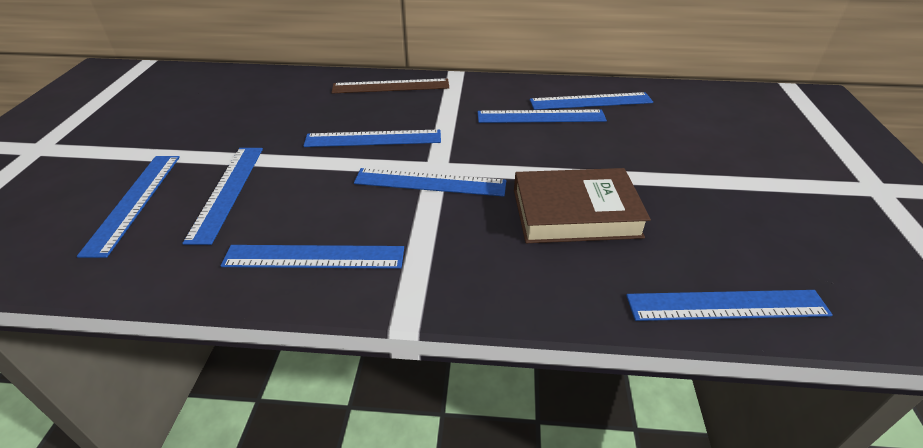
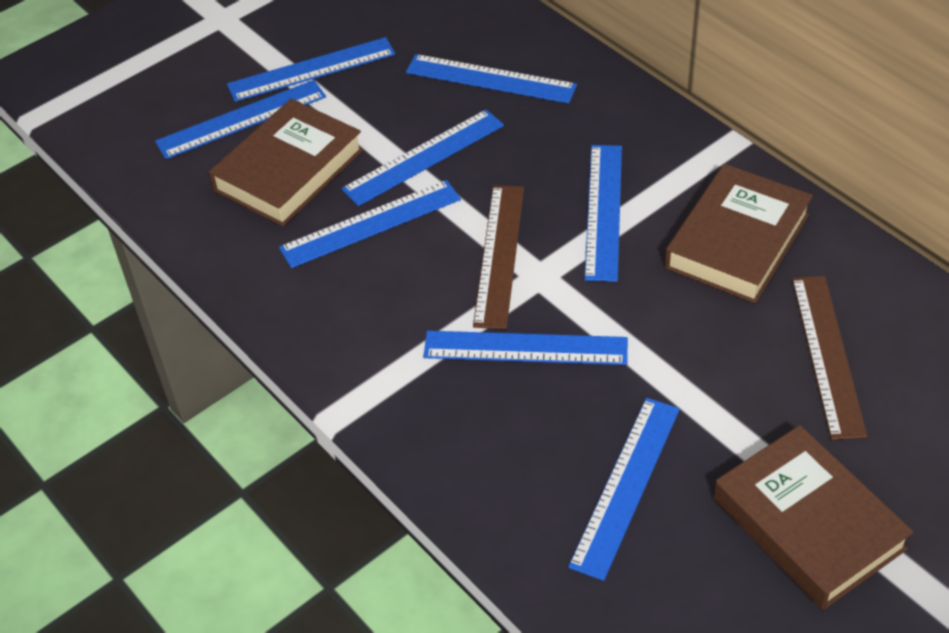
brown book: [514,168,651,243] = 1 -> [209,98,363,226] [665,164,813,303] [713,425,914,610] = 3
brown ruler: [332,78,449,93] = 1 -> [473,185,524,329] [792,276,867,440] = 2

